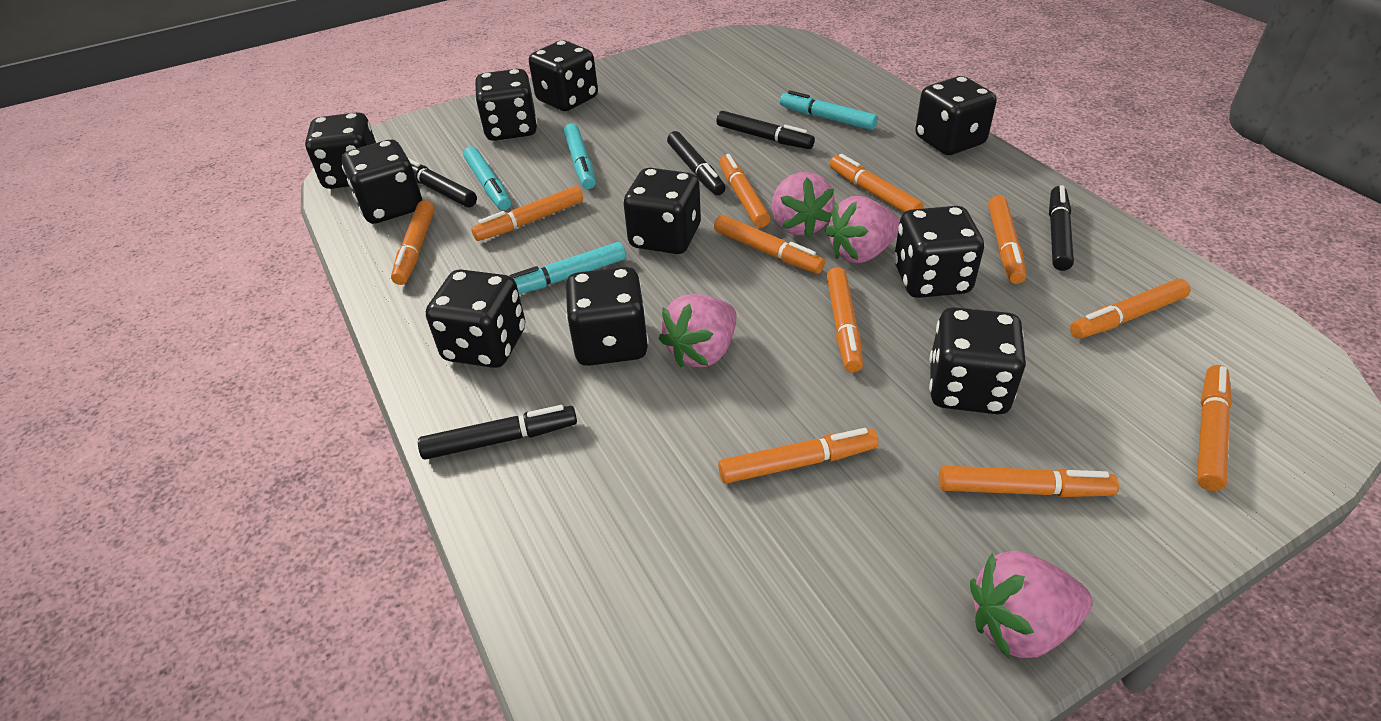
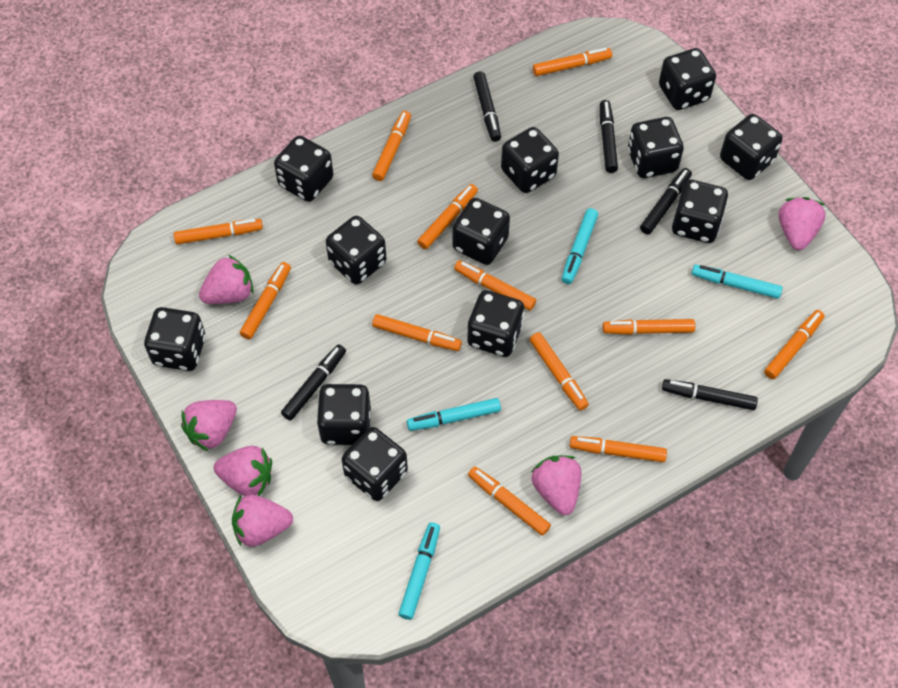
black dice: [305,112,376,189] [342,140,422,224] [426,269,525,368] [475,69,537,141] [529,40,598,111] [566,267,649,366] [624,168,701,254] [894,206,984,298] [915,76,996,155] [929,307,1026,414] = 10 -> [144,307,206,371] [274,136,333,202] [317,384,371,445] [326,216,387,285] [342,427,408,501] [453,198,510,265] [467,290,524,357] [501,127,559,193] [628,117,684,178] [659,48,716,110] [672,180,728,243] [720,114,783,180] = 12
orange marker: [391,200,435,285] [471,186,583,241] [714,215,825,274] [718,428,879,484] [719,154,770,228] [827,267,863,372] [830,154,924,213] [939,466,1119,497] [988,195,1026,284] [1070,279,1191,339] [1197,365,1232,491] = 11 -> [174,219,263,244] [240,262,291,340] [372,111,411,181] [372,314,462,351] [417,184,478,249] [454,260,536,311] [468,467,551,536] [529,332,589,411] [533,48,612,76] [570,436,667,462] [603,319,695,335] [764,310,825,379] = 12
pink strawberry: [659,294,736,367] [772,172,835,238] [825,196,900,263] [970,551,1092,659] = 4 -> [181,400,237,451] [199,255,254,304] [214,446,272,496] [232,494,293,547] [532,455,581,515] [778,197,826,250] = 6

